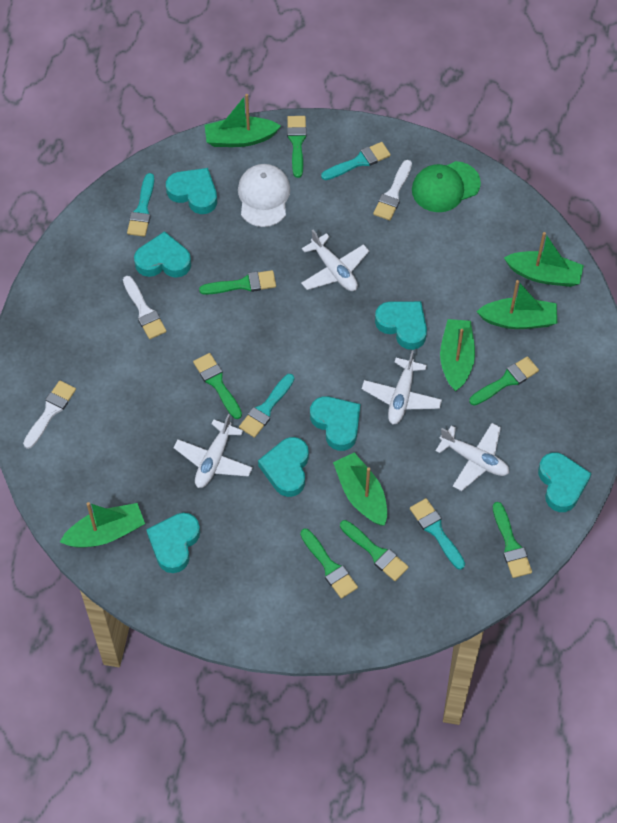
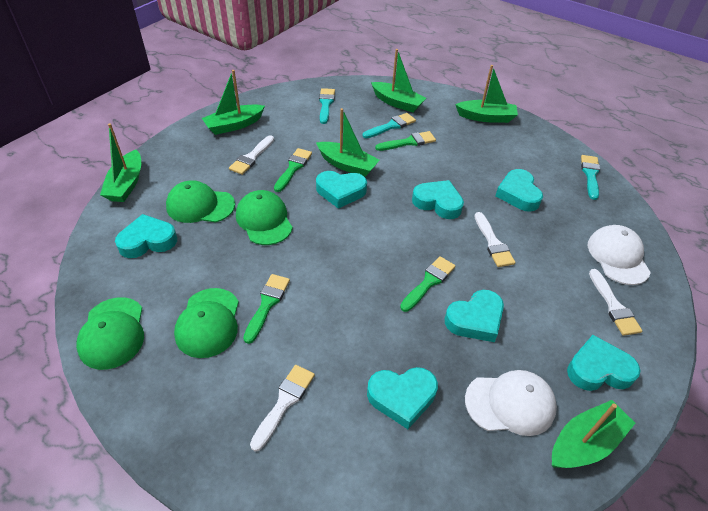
green brush: [193,353,242,419] [199,270,276,295] [287,116,307,178] [300,529,358,599] [340,520,409,581] [469,356,539,406] [493,502,532,578] = 7 -> [243,274,290,344] [274,148,312,192] [375,131,436,151] [400,256,456,312] = 4
green cap: [412,161,481,212] = 1 -> [76,297,144,370] [166,180,235,223] [174,288,239,358] [236,190,293,245] = 4
turquoise brush: [127,173,154,237] [239,374,294,438] [321,142,391,180] [410,498,465,570] = 4 -> [319,88,335,124] [362,113,416,138] [581,155,600,200] = 3
white brush: [23,380,76,449] [123,276,167,339] [373,160,412,220] = 3 -> [229,135,274,175] [250,365,315,451] [475,212,515,267] [589,269,642,336] = 4
white cap: [238,164,290,227] = 1 -> [465,370,557,436] [588,225,651,285] = 2
white plane: [174,414,253,488] [301,230,369,291] [362,350,442,424] [435,423,509,491] = 4 -> none = 0

